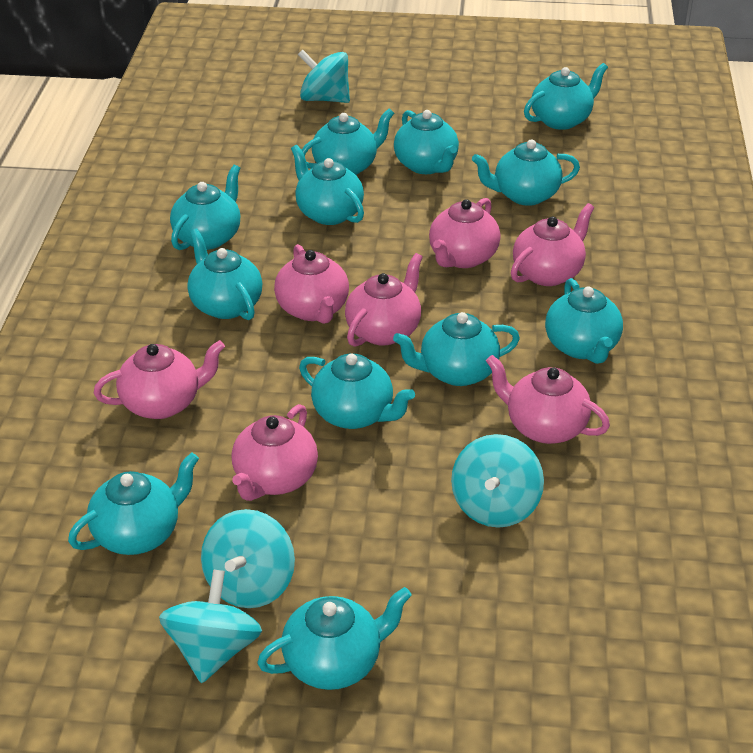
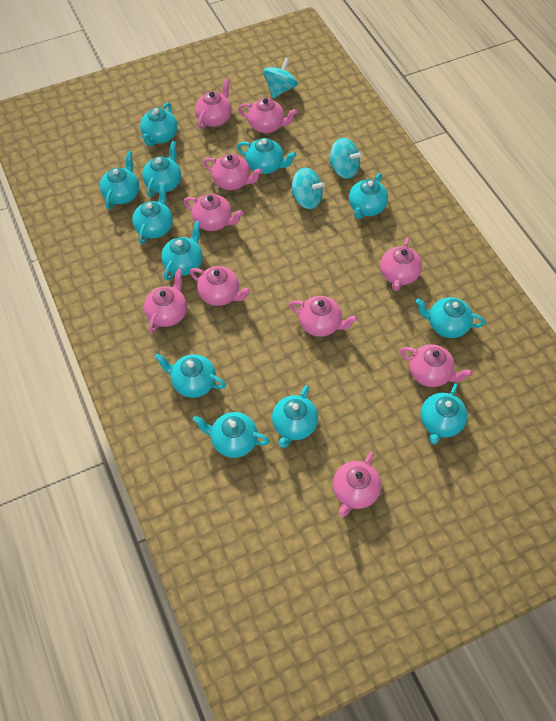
pink teapot: [94,340,225,419] [232,404,318,501] [274,244,349,324] [345,253,423,347] [429,198,501,268] [486,355,610,444] [511,203,594,286] = 7 -> [144,269,187,333] [183,194,243,231] [190,266,250,306] [195,78,232,129] [203,154,262,190] [238,98,298,133] [289,296,358,337] [333,451,381,516] [380,238,422,291] [400,344,473,387] = 10
turquoise spinning top: [159,569,262,683] [201,509,295,608] [298,49,350,103] [451,434,544,528] = 4 -> [263,57,298,98] [291,168,325,209] [329,138,363,179] = 3

